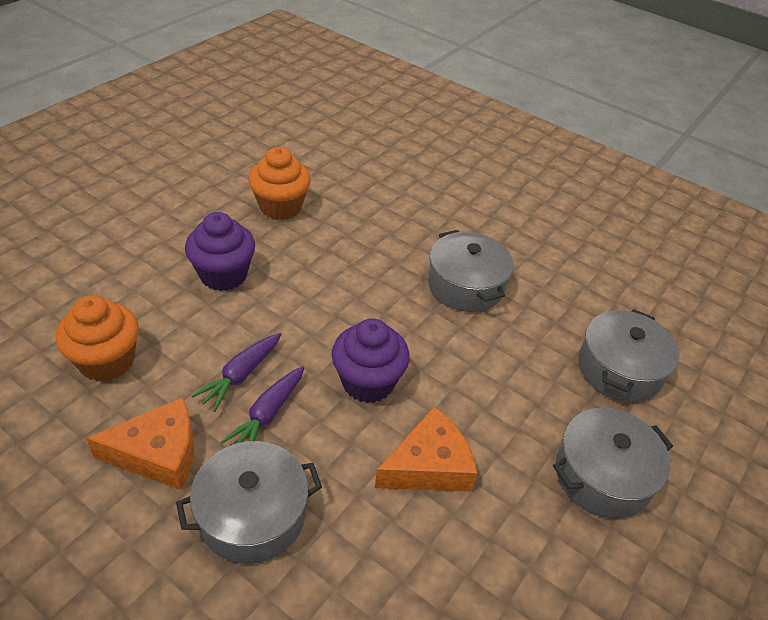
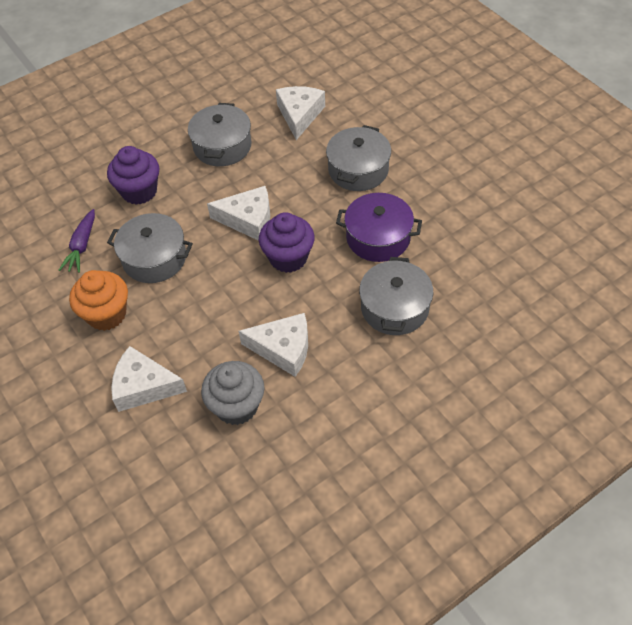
grey cupcake: none = 0 -> [201,361,265,425] = 1
orange cheese: [86,397,194,490] [375,407,477,492] = 2 -> none = 0
orange cupcake: [56,295,139,382] [248,147,311,220] = 2 -> [69,270,128,331] = 1
purple carrot: [191,333,282,412] [221,366,304,444] = 2 -> [59,209,95,273] = 1
purple pot: none = 0 -> [336,193,422,262] = 1
white cheese: none = 0 -> [111,346,187,412] [207,186,270,241] [239,313,308,377] [276,86,325,140] = 4

